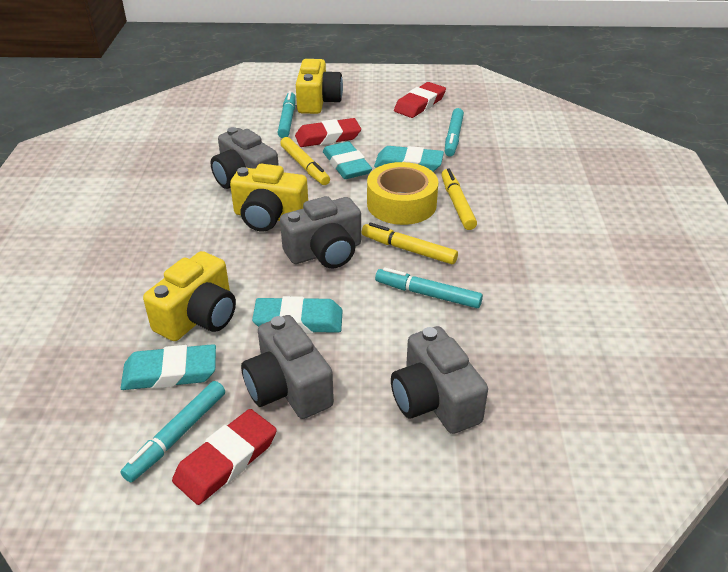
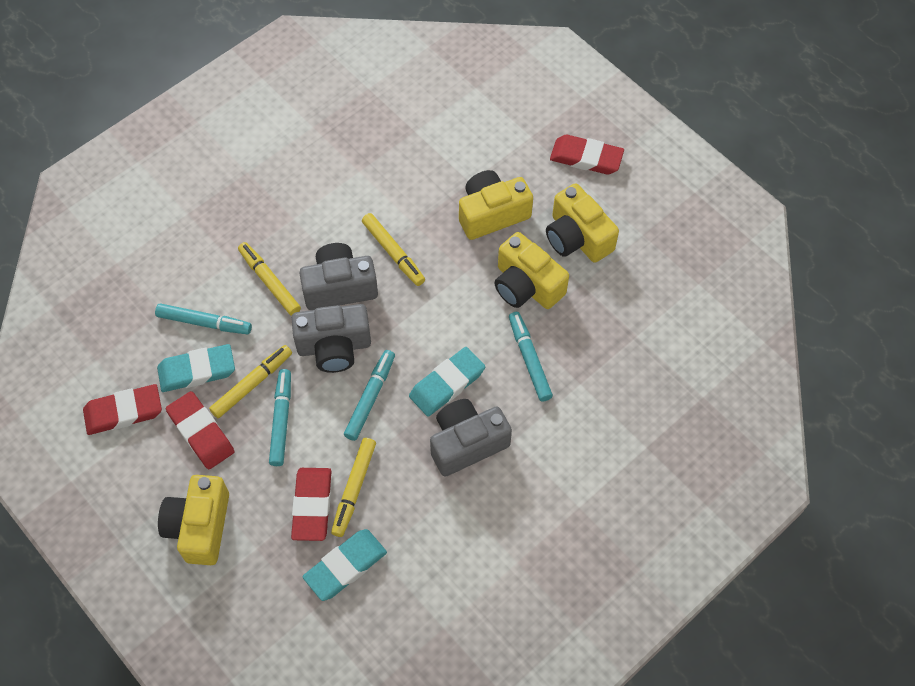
grey camera: [211,127,279,189] [241,315,334,419] [280,196,361,268] [391,326,488,434] = 4 -> [291,304,371,373] [300,243,378,310] [430,399,512,477] = 3
red eraser: [172,409,277,505] [295,118,361,147] [394,82,446,118] = 3 -> [83,384,162,435] [166,391,234,469] [291,468,332,541] [550,135,624,175] = 4
turquoise eraser: [121,344,216,390] [252,296,343,334] [323,141,372,179] [374,146,444,172] = 4 -> [157,344,235,392] [302,529,387,601] [409,347,485,417] = 3
yellow camera: [143,251,236,341] [230,164,308,232] [296,59,343,114] = 3 -> [158,475,229,565] [459,170,533,240] [495,232,569,309] [546,183,619,263] = 4
yellow marker: [280,137,330,185] [361,223,458,264] [441,169,477,230] = 3 -> [209,345,292,418] [238,242,301,316] [331,438,376,537] [362,213,425,286] = 4
yellow tape: [367,162,438,225] = 1 -> none = 0

